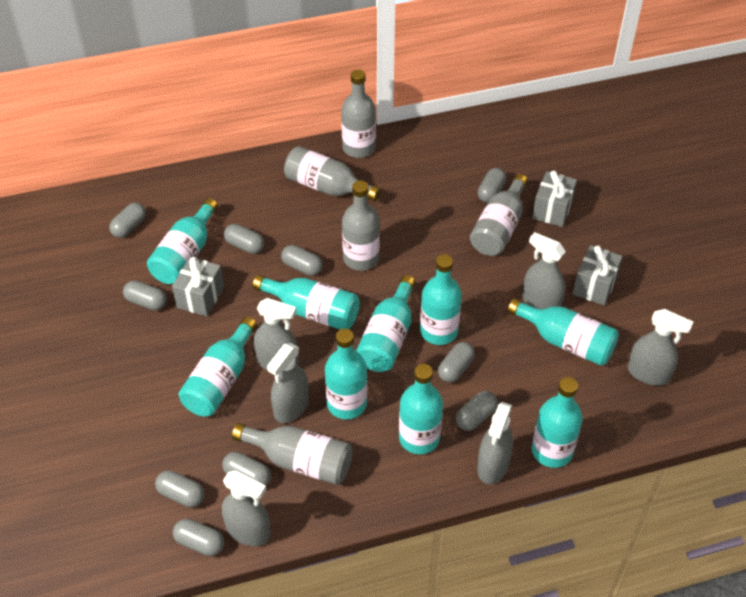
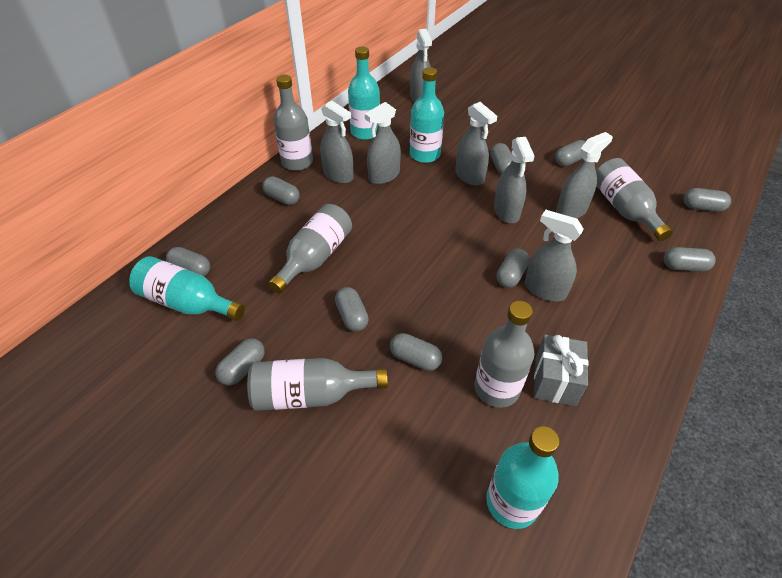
grey gift: [172,257,224,317] [532,170,577,227] [573,245,623,305] = 3 -> [534,334,589,406] = 1
grey spray bottle: [222,471,271,546] [254,298,299,370] [267,343,309,423] [477,402,513,484] [522,232,566,309] [628,309,693,386] = 6 -> [320,101,354,184] [365,102,401,184] [410,29,432,103] [455,102,497,186] [494,137,535,223] [525,210,584,301] [556,132,613,218] = 7
turquoise bottle: [147,198,218,284] [179,317,257,417] [252,274,360,329] [325,329,367,419] [356,275,416,372] [399,364,443,454] [420,254,462,345] [508,298,619,366] [532,377,583,468] = 9 -> [129,256,245,321] [348,47,380,140] [410,67,444,163] [486,426,560,529] = 4

